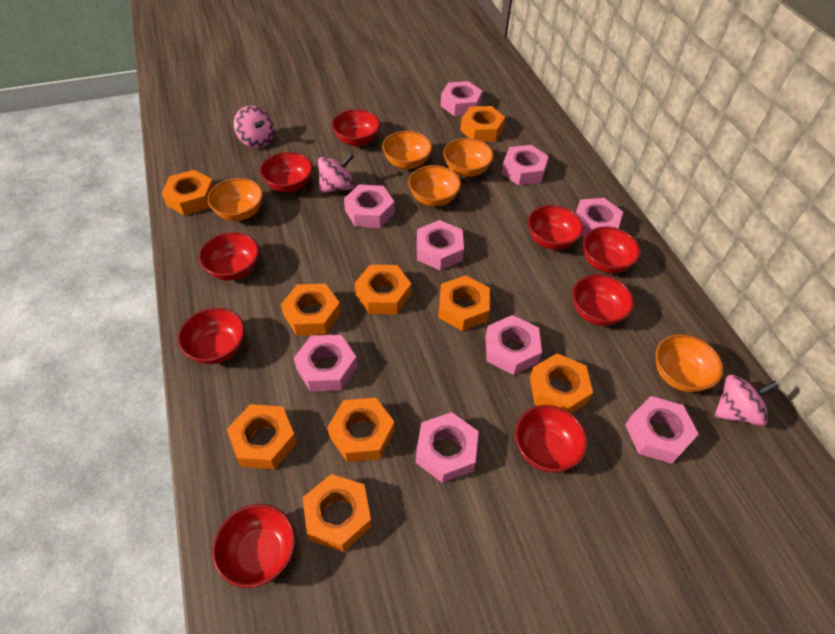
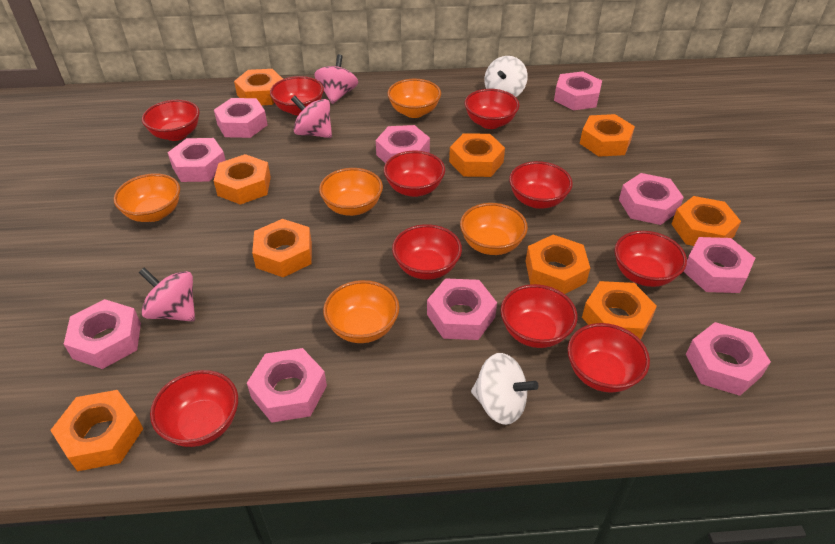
pink nut: [294,335,357,391] [344,184,394,228] [416,412,479,483] [417,220,464,270] [440,81,483,116] [485,315,542,375] [502,145,549,186] [576,198,623,238] [625,396,699,464] = 9 -> [64,299,141,369] [168,138,226,182] [214,98,267,138] [247,348,327,423] [376,125,430,163] [427,278,497,340] [554,71,602,110] [619,173,684,225] [683,237,755,293] [686,322,771,396] = 10
red bowl: [178,308,245,364] [199,232,259,281] [212,504,295,588] [260,152,313,192] [332,109,380,146] [515,405,587,472] [528,205,583,250] [572,274,634,326] [583,226,640,273] = 9 -> [142,100,200,141] [150,370,238,447] [270,76,324,115] [384,151,445,197] [392,224,462,280] [464,89,520,129] [500,284,577,348] [509,161,573,209] [567,323,650,393] [614,231,687,287] = 10
white spinning top: none = 0 -> [471,353,538,425] [484,56,528,97] = 2

